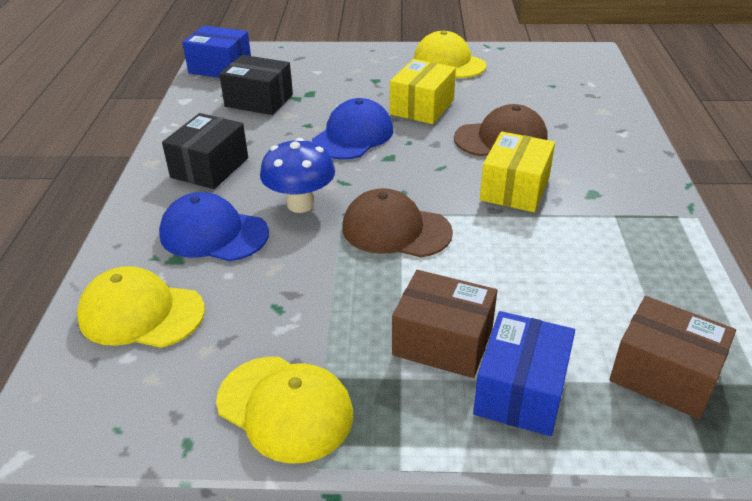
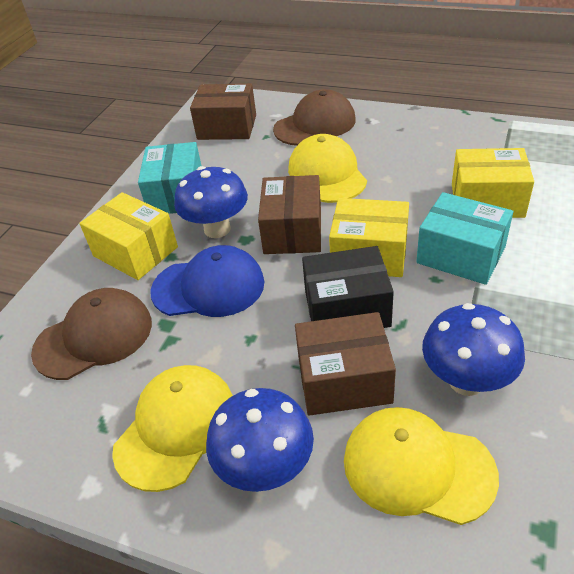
black box: [162,113,248,189] [219,55,293,115] = 2 -> [302,246,394,328] = 1
blue box: [182,26,251,78] [473,311,575,436] = 2 -> none = 0
blue cap: [159,192,269,261] [312,98,394,159] = 2 -> [150,245,265,317] = 1
blue mushroom: [260,138,335,213] = 1 -> [174,166,248,238] [206,388,314,492] [422,303,525,396] = 3
brown box: [392,270,497,378] [609,296,736,419] = 2 -> [190,83,256,140] [258,175,321,254] [295,312,396,416] = 3
turquoise box: none = 0 -> [138,142,201,214] [416,192,513,285] = 2
yellow box: [390,59,456,124] [480,132,555,212] = 2 -> [79,192,178,280] [329,198,409,277] [452,148,534,218] = 3

